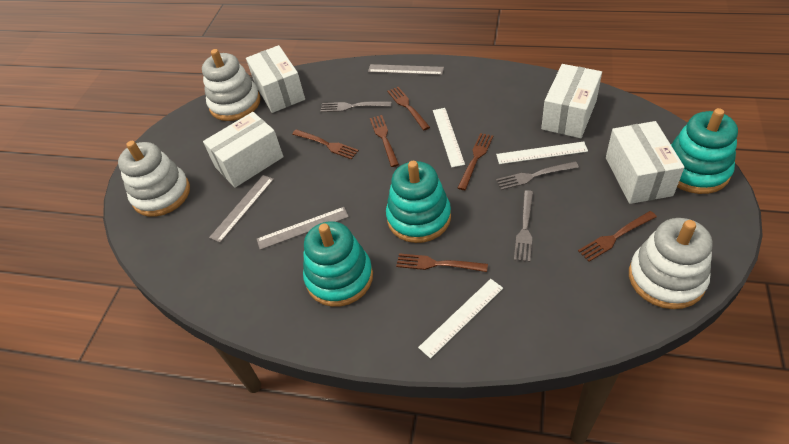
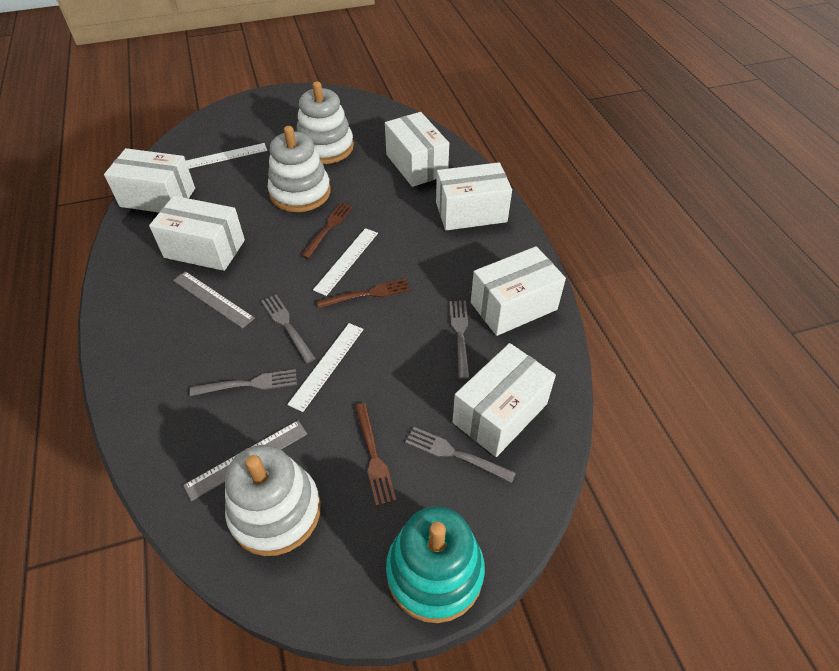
brown fork: [292,129,359,159] [370,115,399,167] [387,87,430,130] [396,253,488,272] [458,133,493,190] [578,211,657,262] = 6 -> [301,203,353,259] [317,278,410,308] [355,403,397,506] = 3
grey fork: [320,101,392,112] [496,161,579,190] [514,190,533,262] = 3 -> [190,369,297,396] [261,295,316,364] [405,427,516,483] [450,301,470,379] = 4
grey ruler: [209,175,274,243] [257,207,349,250] [368,64,444,75] = 3 -> [173,271,255,329] [183,420,307,501] = 2
turquoise stacking toy: [303,221,373,307] [386,161,451,243] [671,108,738,194] = 3 -> [386,506,485,623] = 1
white box: [203,112,284,188] [246,45,305,113] [541,64,602,138] [606,121,684,204] = 4 -> [104,148,195,213] [149,196,245,271] [385,112,449,187] [436,162,512,230] [453,343,556,457] [471,246,566,336] = 6

